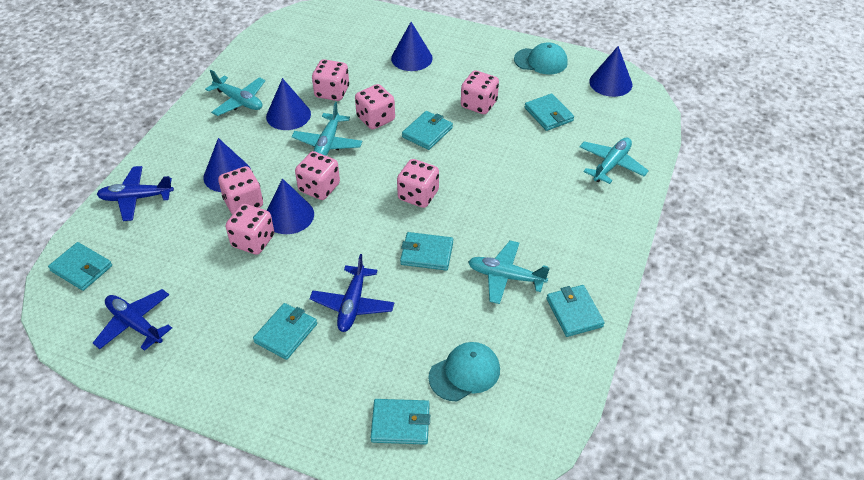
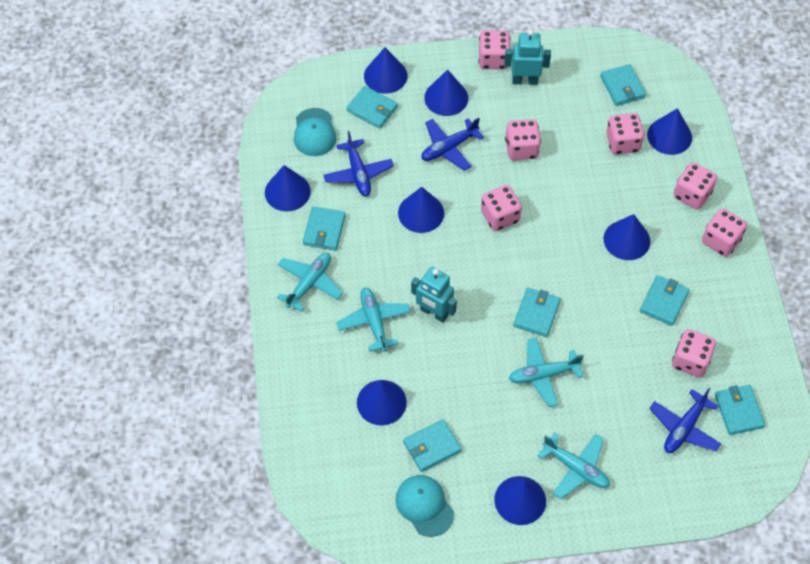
blue cone: [203,138,251,192] [266,78,311,130] [267,178,314,234] [391,22,433,71] [589,46,632,97] = 5 -> [265,165,311,211] [357,380,407,425] [364,47,407,94] [398,187,444,233] [424,69,468,116] [494,476,546,525] [603,214,650,260] [647,108,692,155] = 8
turquoise robot: none = 0 -> [411,267,457,323] [504,30,551,85] = 2

